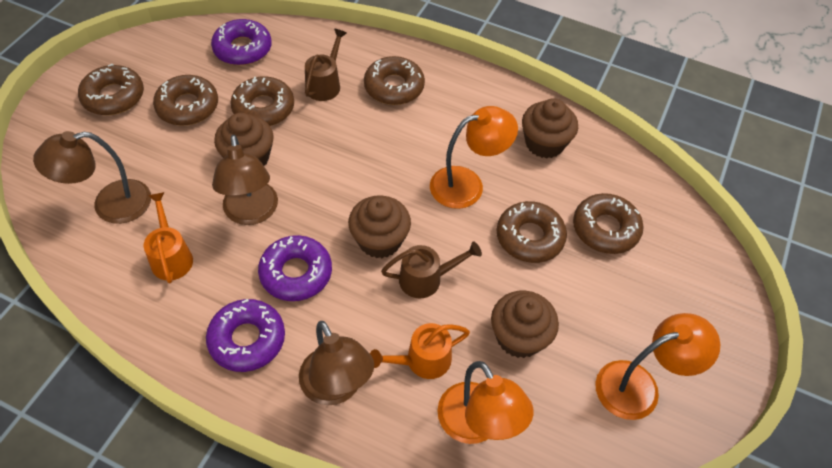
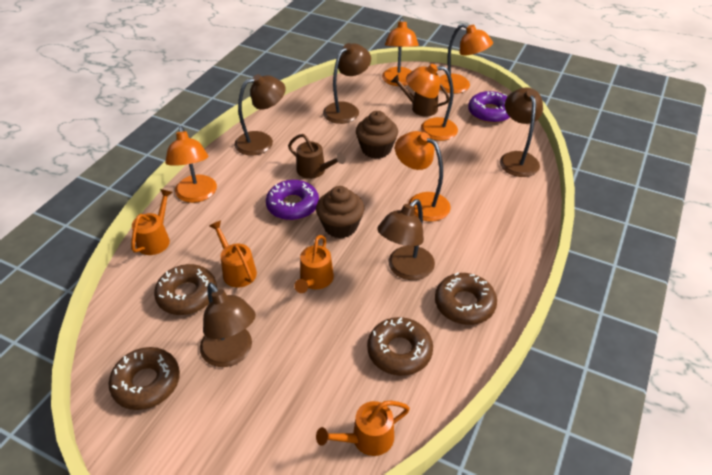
brown cupcake: [214,113,274,165] [348,195,411,258] [491,291,559,358] [522,98,578,158] = 4 -> [316,186,364,238] [356,111,398,159] = 2
brown donut: [78,64,144,115] [153,75,218,126] [230,76,294,126] [364,56,425,105] [496,201,567,263] [573,193,644,254] = 6 -> [109,347,180,410] [154,264,217,315] [367,317,433,376] [435,272,497,325] = 4
brown lamp: [33,131,151,224] [212,135,278,225] [299,321,374,405] = 3 -> [200,283,256,367] [234,74,286,155] [323,43,371,124] [378,199,435,280] [500,87,543,177] = 5
orange lamp: [430,106,518,209] [437,361,534,444] [595,313,720,420] = 3 -> [165,126,217,203] [382,18,419,86] [395,131,451,222] [406,64,458,141] [439,24,493,94] = 5
orange watering can: [144,192,193,283] [370,323,470,379] = 2 -> [131,189,172,255] [209,220,257,288] [294,235,334,293] [316,401,410,456] = 4
purple donut: [206,299,285,372] [211,19,272,65] [258,235,332,301] = 3 -> [266,180,319,220] [468,91,510,123] = 2

